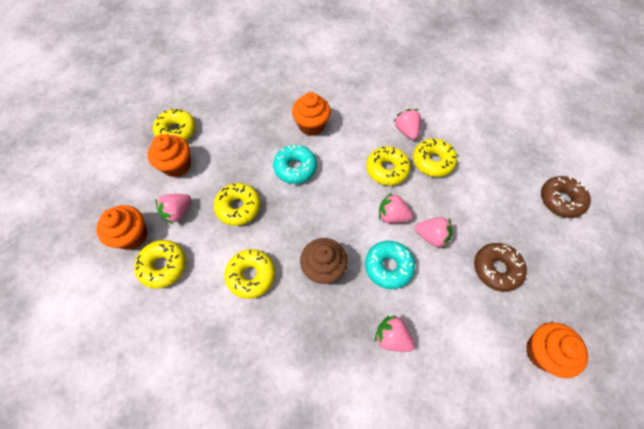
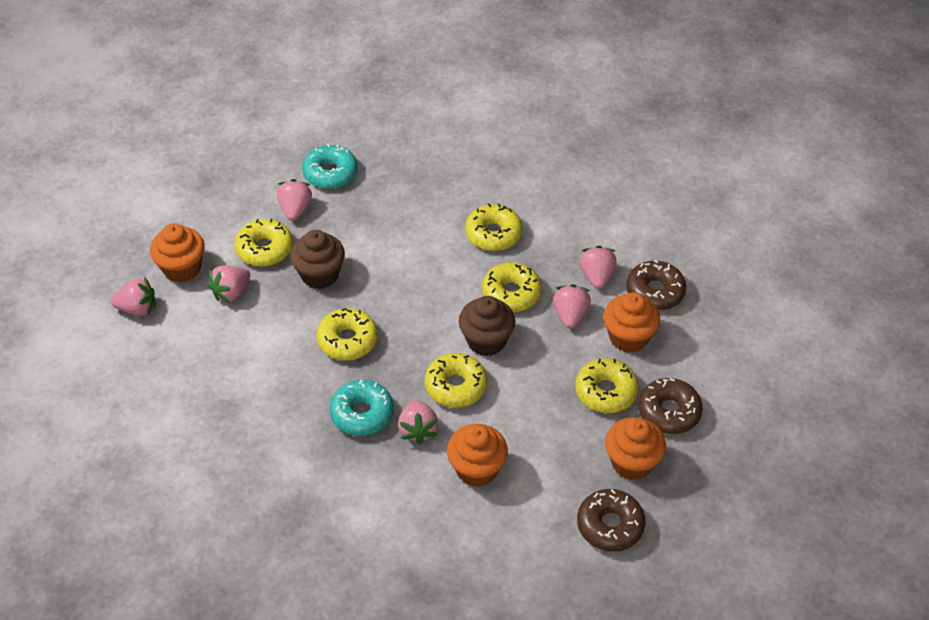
brown cupcake: [300,238,348,284] = 1 -> [290,230,345,289] [459,296,515,356] = 2
brown donut: [474,243,527,292] [541,176,591,218] = 2 -> [577,489,646,552] [626,260,686,310] [638,378,703,434] = 3
pink strawberry: [155,194,191,224] [375,315,415,352] [379,193,413,223] [393,109,421,140] [415,217,452,249] = 5 -> [111,277,156,316] [208,265,250,303] [277,179,312,221] [398,400,438,445] [553,284,591,329] [580,246,616,289] = 6

